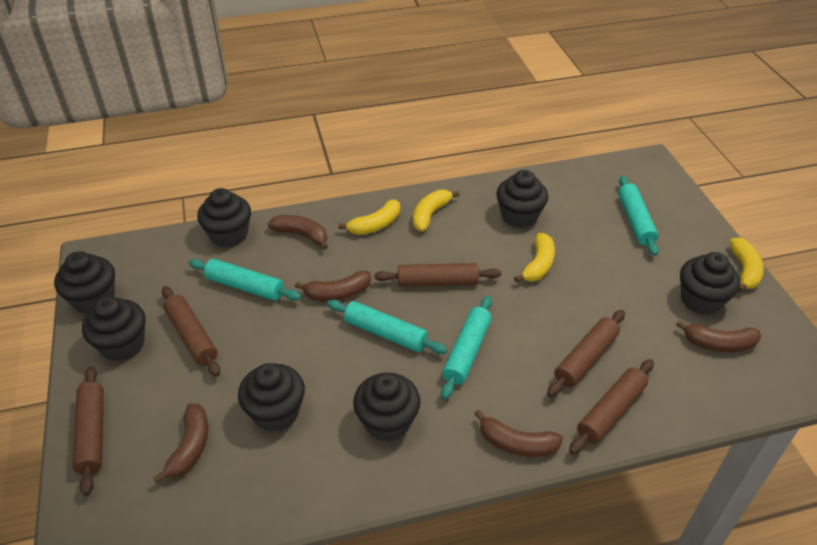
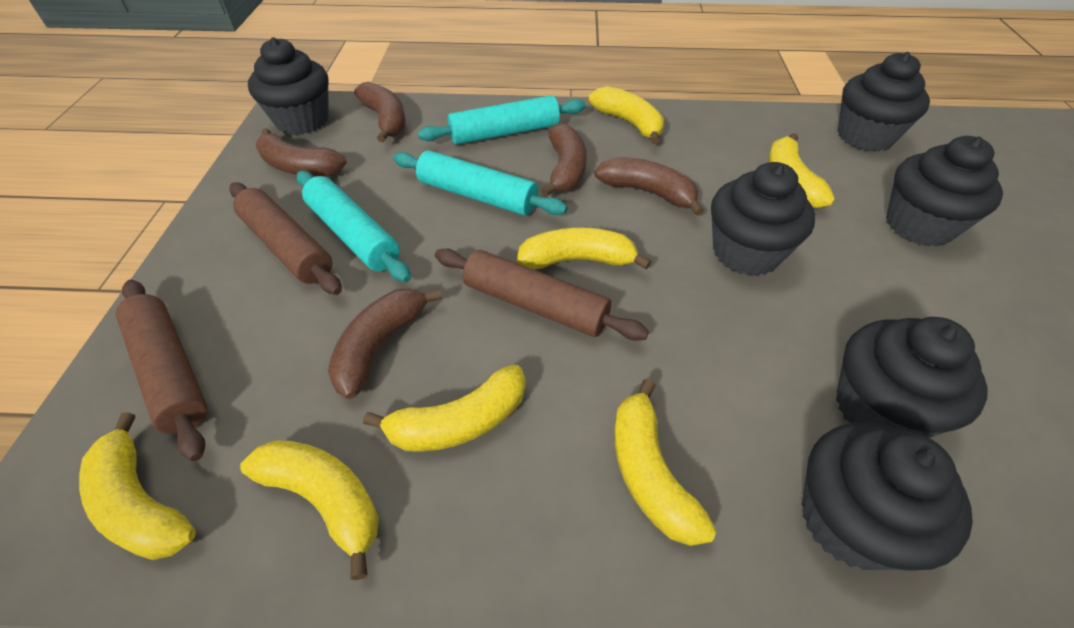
black cupcake: [54,251,115,314] [82,296,146,362] [197,188,251,248] [238,363,305,432] [353,373,421,442] [496,170,548,228] [680,252,740,315] = 7 -> [248,37,328,135] [711,162,815,276] [801,422,973,571] [836,317,988,438] [838,52,930,152] [886,136,1003,246] = 6
brown rolling pin: [73,366,104,496] [162,286,220,376] [374,263,501,287] [547,310,625,397] [569,359,654,455] = 5 -> [116,280,208,461] [229,182,342,295] [435,249,649,341] = 3
turquoise rolling pin: [189,259,301,301] [327,300,447,354] [441,296,492,399] [618,176,659,256] = 4 -> [297,171,411,282] [393,150,567,215] [418,95,586,145] = 3
yellow banana: [338,199,400,235] [413,190,460,231] [514,233,555,282] [729,238,764,292] = 4 -> [79,412,196,560] [240,440,379,580] [363,365,526,452] [517,227,651,270] [589,86,664,144] [614,379,716,546] [768,133,835,208] = 7

